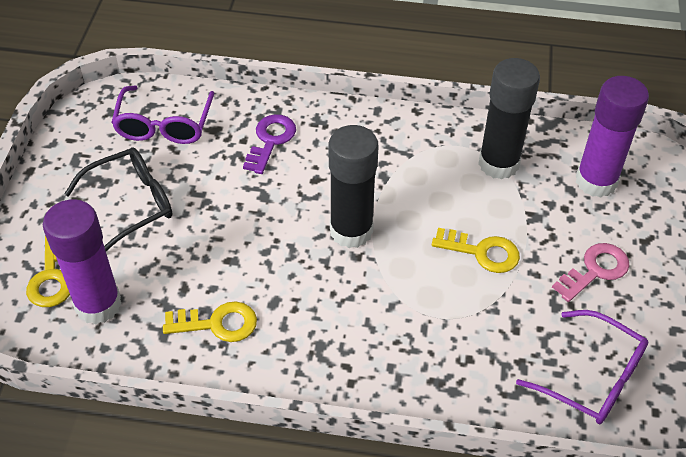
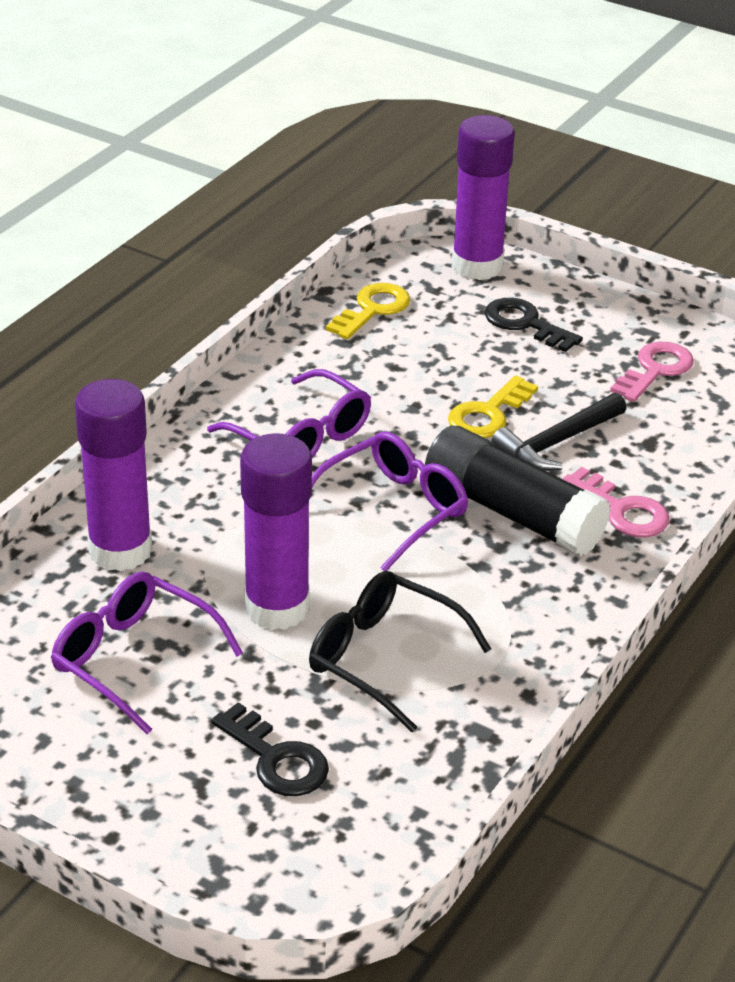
black glue stick: [329,125,379,248] [478,58,540,180] = 2 -> [425,426,611,556] = 1
black hammer: none = 0 -> [491,393,626,471] = 1
black key: none = 0 -> [211,702,329,796] [485,298,583,352] = 2
pink key: [552,243,629,302] = 1 -> [562,467,670,537] [610,342,694,402] = 2
purple glasses: [111,86,214,144] [516,310,648,424] = 2 -> [51,571,243,734] [207,369,371,458] [312,431,468,571] = 3
purple glue stick: [43,199,122,324] [576,76,649,198] = 2 -> [75,379,152,571] [240,434,312,630] [452,115,515,280] = 3
purple key: [243,114,296,174] = 1 -> none = 0
yellow key: [26,236,70,307] [163,301,257,342] [432,228,520,273] = 3 -> [326,283,410,339] [448,375,538,438] = 2

